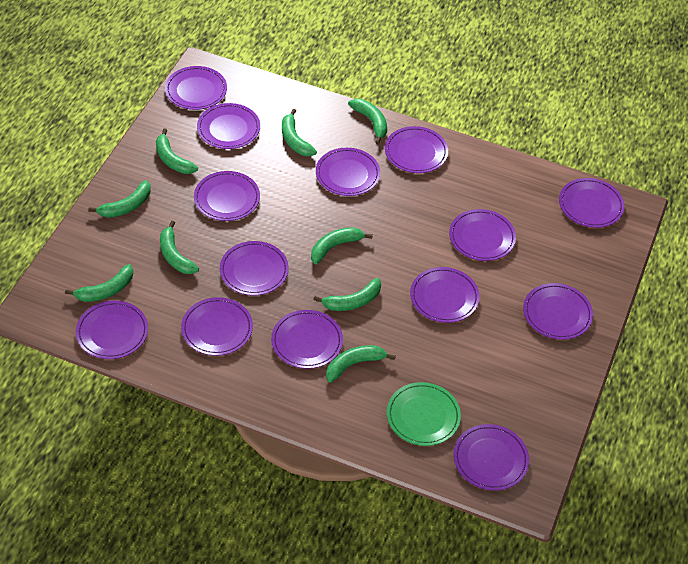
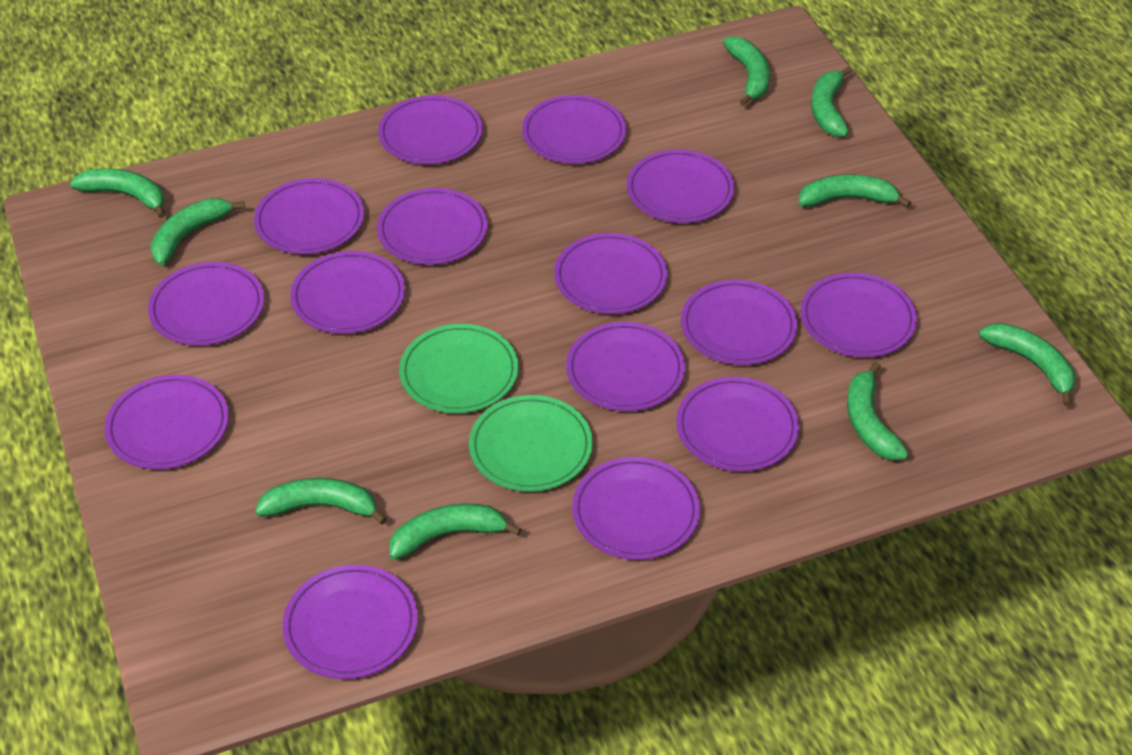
green plate: [387,382,461,446] = 1 -> [399,324,518,413] [469,395,593,492] = 2
purple plate: [76,301,148,359] [165,66,227,110] [181,297,253,356] [194,171,260,221] [197,103,260,149] [220,241,289,295] [271,310,343,369] [316,148,380,196] [385,126,448,173] [410,267,480,323] [449,209,516,261] [453,424,529,491] [523,283,593,340] [559,178,624,228] = 14 -> [105,375,229,469] [148,262,264,346] [254,178,364,254] [282,565,418,679] [290,251,405,334] [377,188,488,265] [378,95,482,164] [522,95,626,164] [554,233,667,314] [566,322,685,411] [572,457,700,560] [627,149,734,223] [676,377,799,471] [681,280,798,365] [800,273,917,357] = 15

